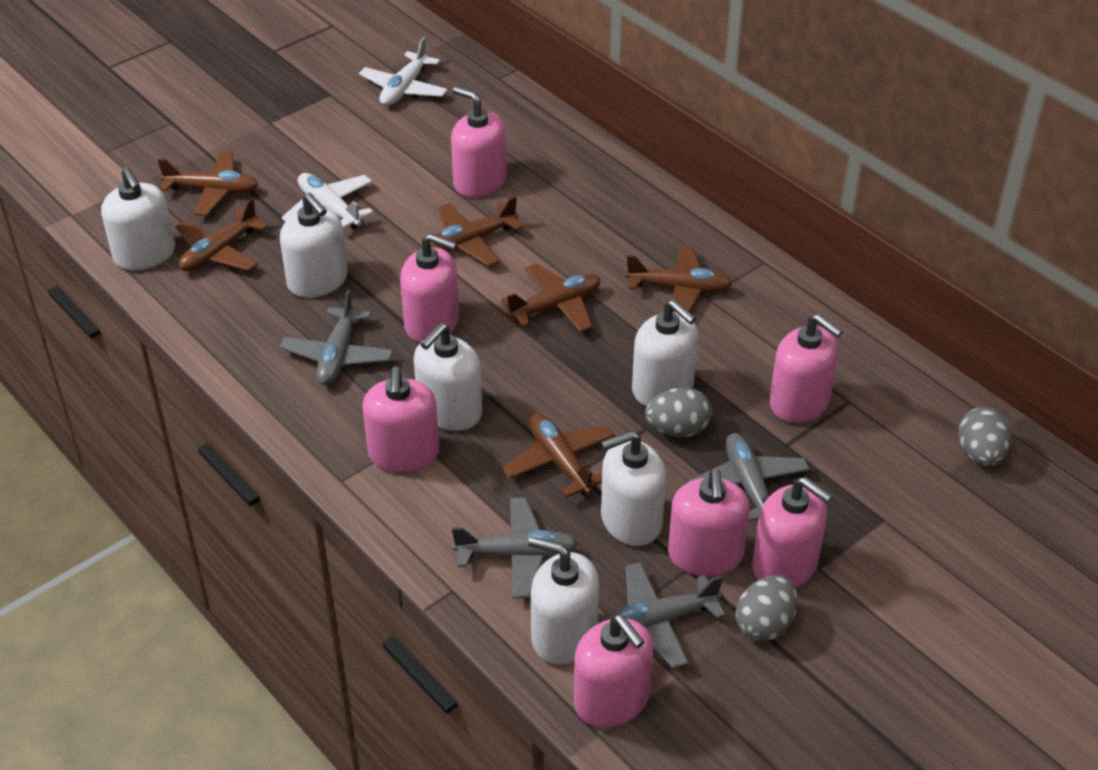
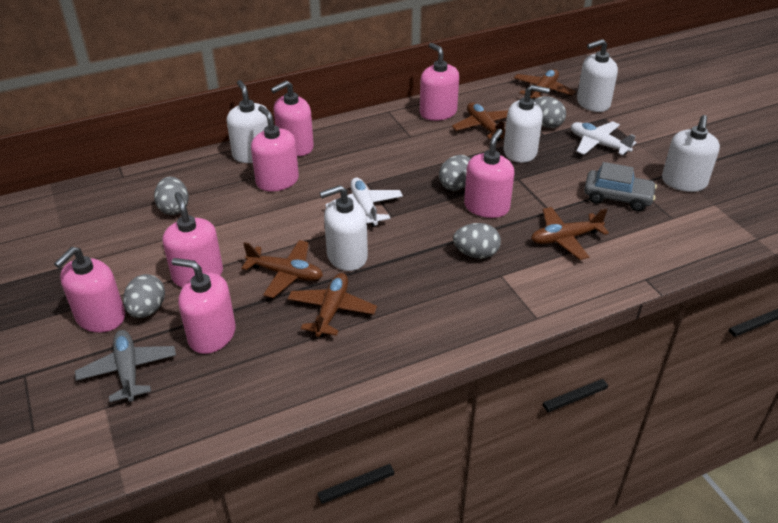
brown plane: [158,151,258,216] [176,198,268,272] [430,196,523,267] [501,263,600,332] [502,413,615,498] [626,245,732,312] = 6 -> [241,240,323,298] [287,273,377,337] [452,103,508,141] [514,69,576,100] [531,207,609,260] = 5
grey car: none = 0 -> [584,162,657,211] = 1
grey egg: [645,387,712,437] [736,575,797,642] [958,407,1011,466] = 3 -> [123,274,165,318] [154,177,189,215] [439,155,470,191] [453,223,501,259] [534,96,566,128] = 5
grey plane: [280,290,393,385] [452,497,578,598] [602,562,725,669] [689,433,809,522] = 4 -> [75,330,176,402] = 1
white soap dispenser: [101,167,175,270] [280,193,348,298] [414,323,482,431] [528,536,599,664] [601,430,666,546] [632,300,698,406] = 6 -> [227,80,269,163] [319,185,368,271] [504,85,550,163] [577,39,618,112] [662,115,720,192] = 5

